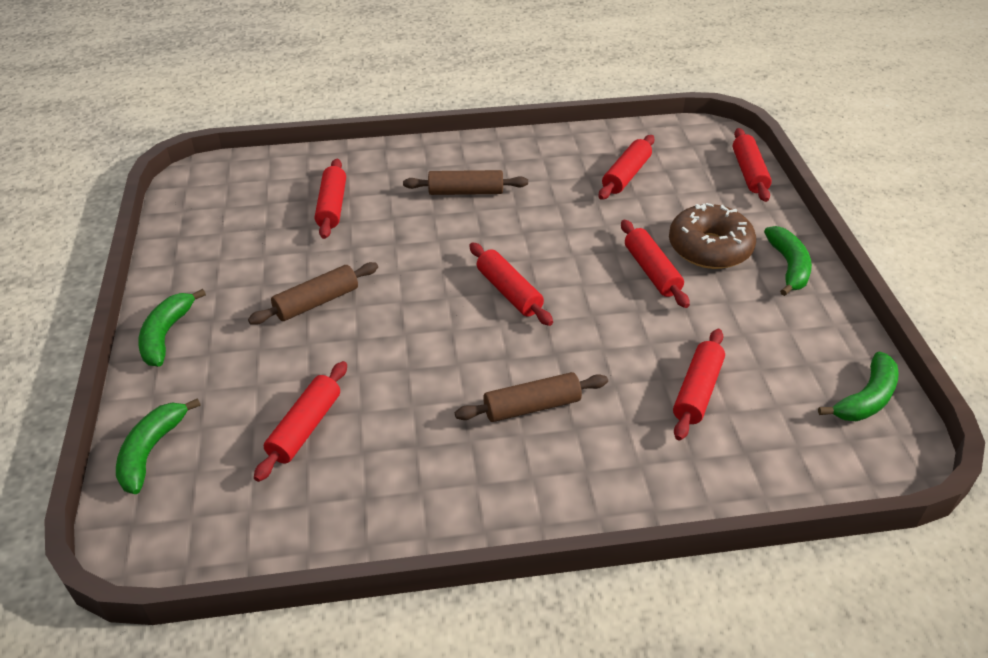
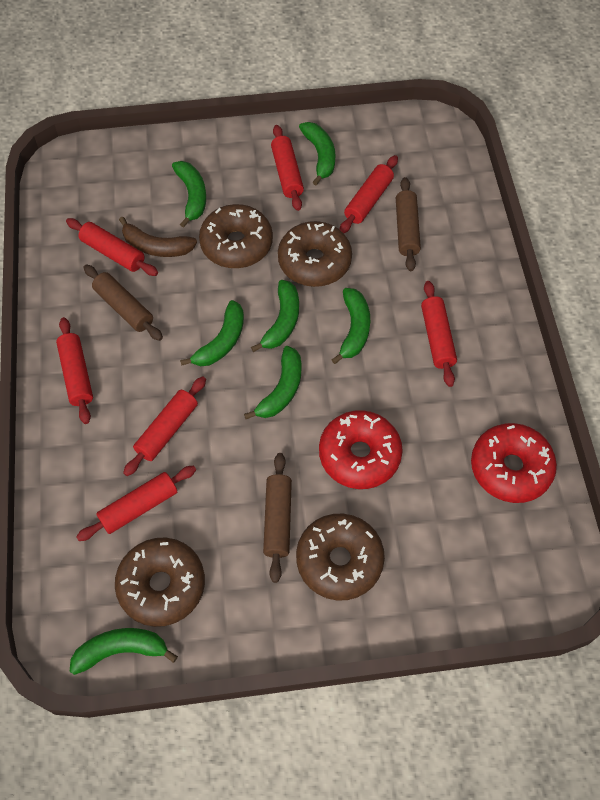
brown banana: none = 0 -> [119,216,197,257] = 1
brown donut: [669,203,756,269] = 1 -> [115,538,205,627] [199,204,273,268] [278,221,352,287] [296,514,385,600] = 4
green banana: [116,398,201,494] [138,289,206,366] [764,226,812,296] [818,351,899,421] = 4 -> [70,628,178,675] [172,161,206,228] [180,300,244,366] [244,346,301,419] [251,280,299,352] [299,122,335,185] [331,288,370,364] = 7
red donut: none = 0 -> [319,410,403,489] [471,423,557,503] = 2

